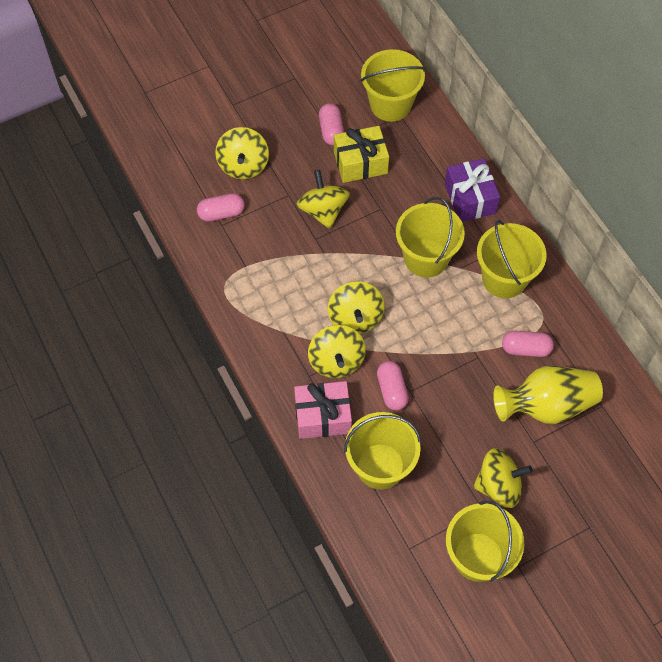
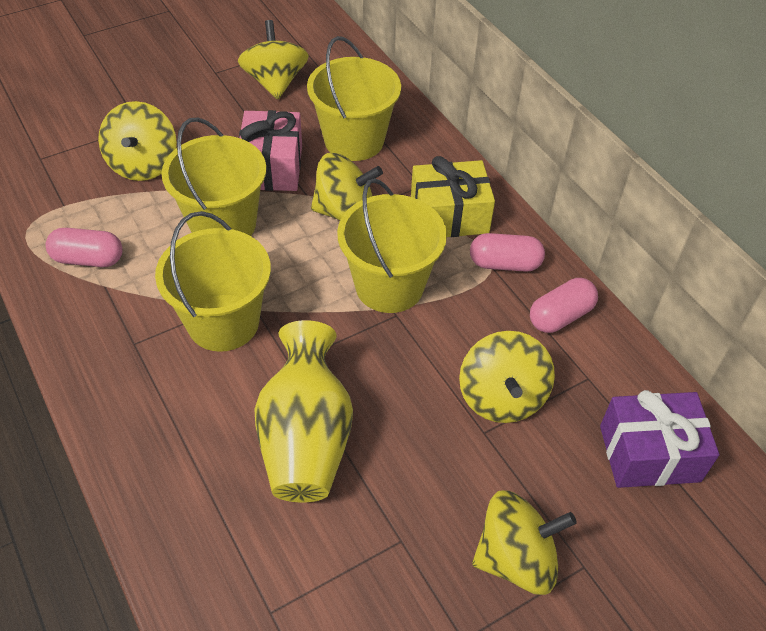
pink capsule: [197,193,245,222] [319,103,344,146] [377,361,409,410] [502,331,554,357] = 4 -> [46,228,123,267] [470,233,545,272] [530,278,598,333] = 3
yellow bucket: [344,412,421,490] [361,49,426,122] [396,197,465,278] [446,501,524,582] [477,220,547,298] = 5 -> [155,211,271,352] [161,117,266,236] [307,36,401,161] [337,178,447,313] = 4

